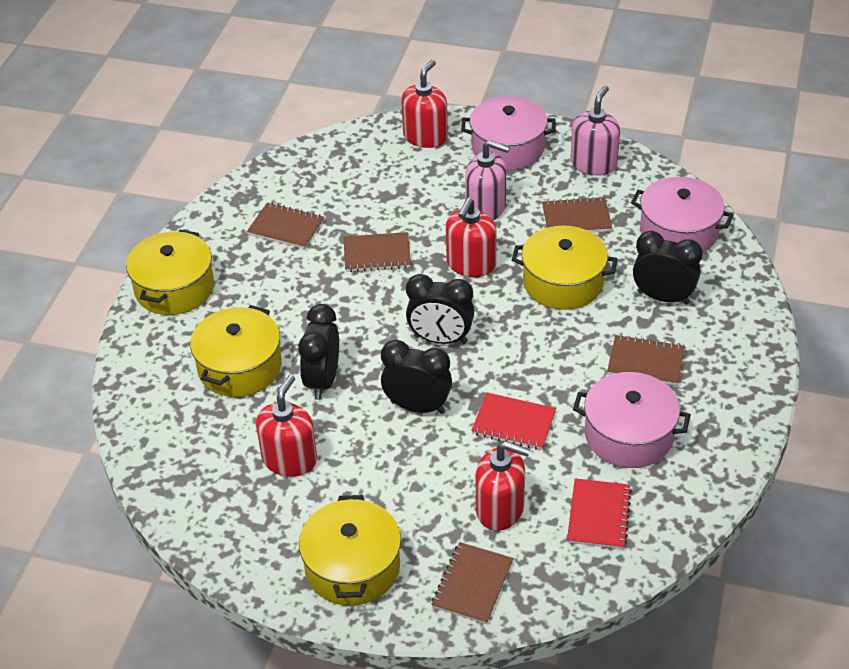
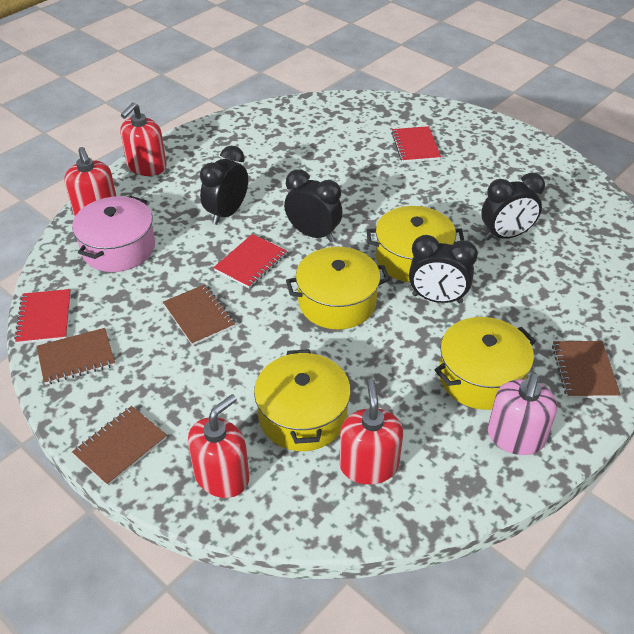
brown notebook: [247,203,324,249] [344,232,411,272] [431,542,513,624] [542,196,612,232] [607,335,685,386] = 5 -> [37,328,115,385] [72,406,167,486] [163,284,235,346] [552,341,621,398] = 4
pink pot: [461,96,556,170] [573,372,691,468] [631,177,734,253] = 3 -> [72,196,155,272] = 1
pink soap dispenser: [465,140,510,220] [571,86,620,176] = 2 -> [488,373,557,455] = 1
red notebook: [471,393,556,450] [567,478,632,549] = 2 -> [14,289,71,344] [213,234,287,288] [391,126,441,163] = 3

